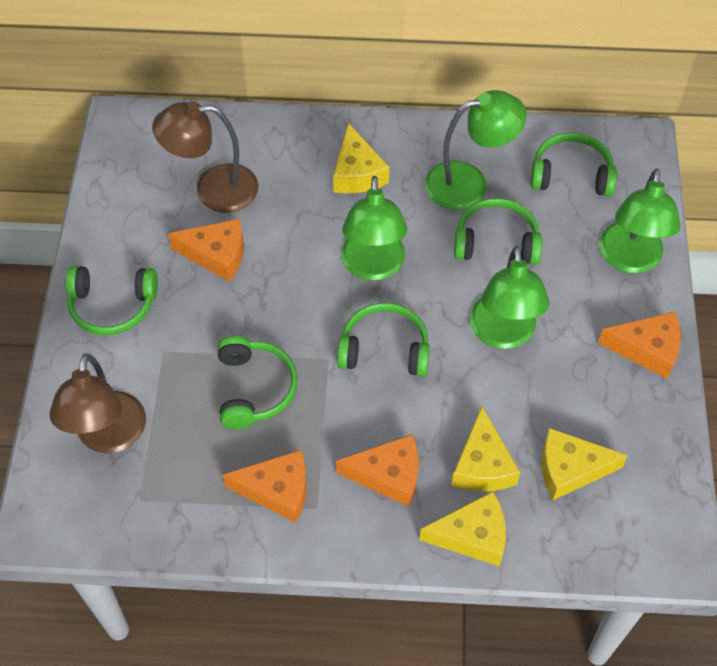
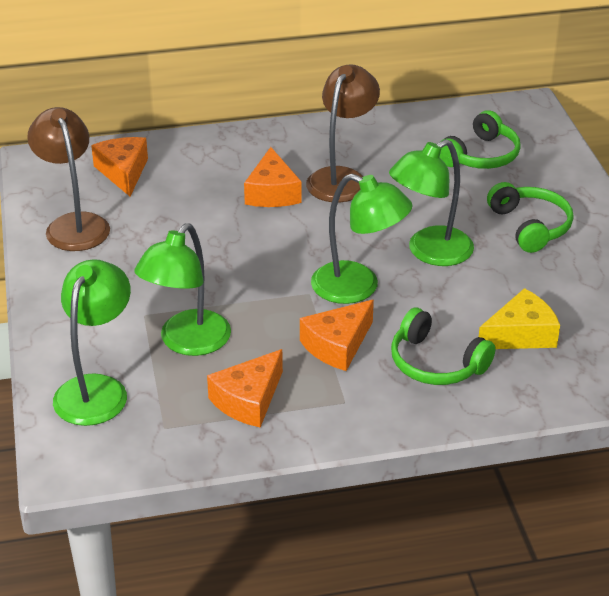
green headphones: [66,266,158,335] [217,336,298,429] [337,303,430,377] [454,198,542,265] [531,133,617,196] = 5 -> [391,308,496,385] [440,110,521,169] [487,182,574,253] = 3
yellow cheese: [333,123,390,193] [419,492,506,566] [451,406,520,491] [542,428,628,500] = 4 -> [479,288,560,349] = 1

